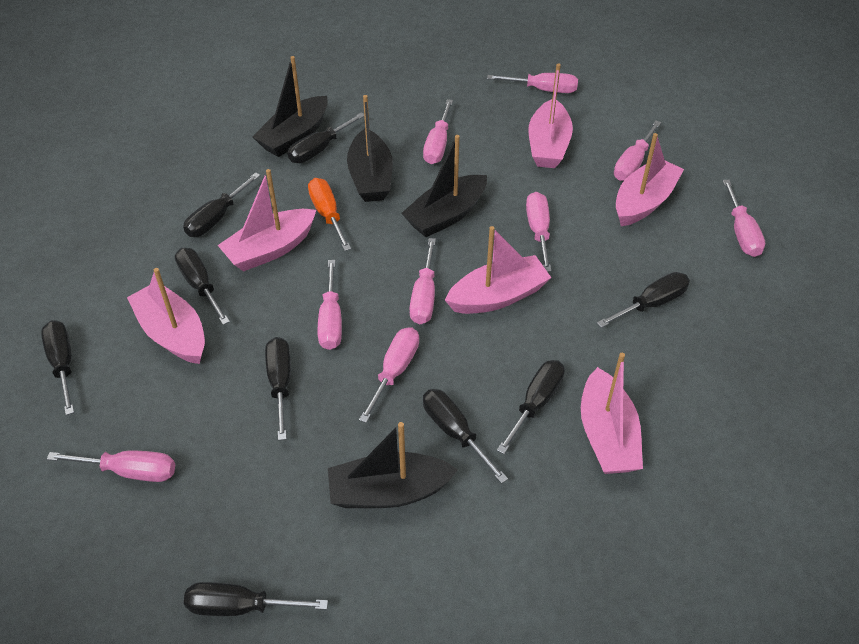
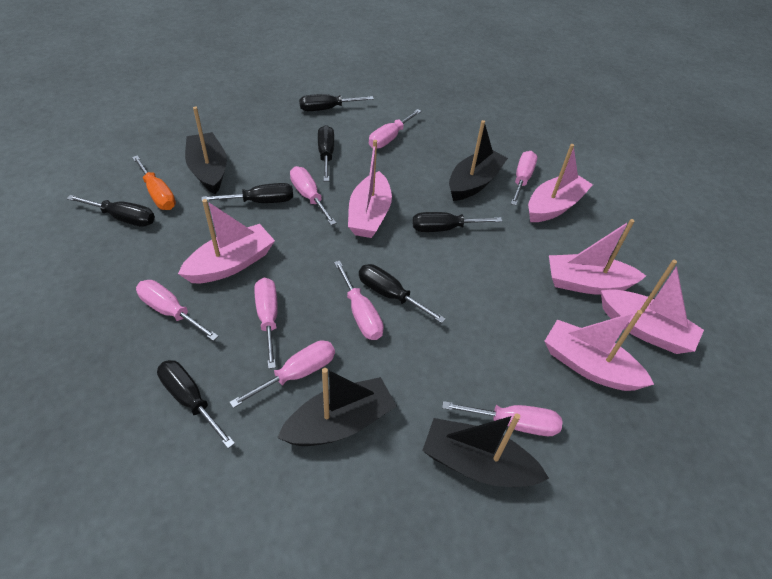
black screwdriver: [41,320,74,415] [175,248,230,325] [183,172,261,237] [184,582,328,616] [265,337,291,441] [288,112,364,163] [423,389,508,484] [497,360,565,454] [597,272,690,328] = 9 -> [66,195,155,227] [157,360,235,449] [201,183,293,203] [299,94,374,111] [318,125,334,181] [359,264,446,323] [412,212,503,232] = 7
pink screwdriver: [47,450,175,482] [317,260,342,350] [359,327,419,423] [410,238,436,324] [423,99,453,164] [487,73,578,93] [526,192,551,272] [614,121,661,181] [723,180,765,257] = 9 -> [136,280,219,341] [229,340,335,408] [254,278,278,369] [290,166,336,225] [334,260,384,340] [369,109,422,149] [442,401,563,436] [511,151,538,205] = 8

